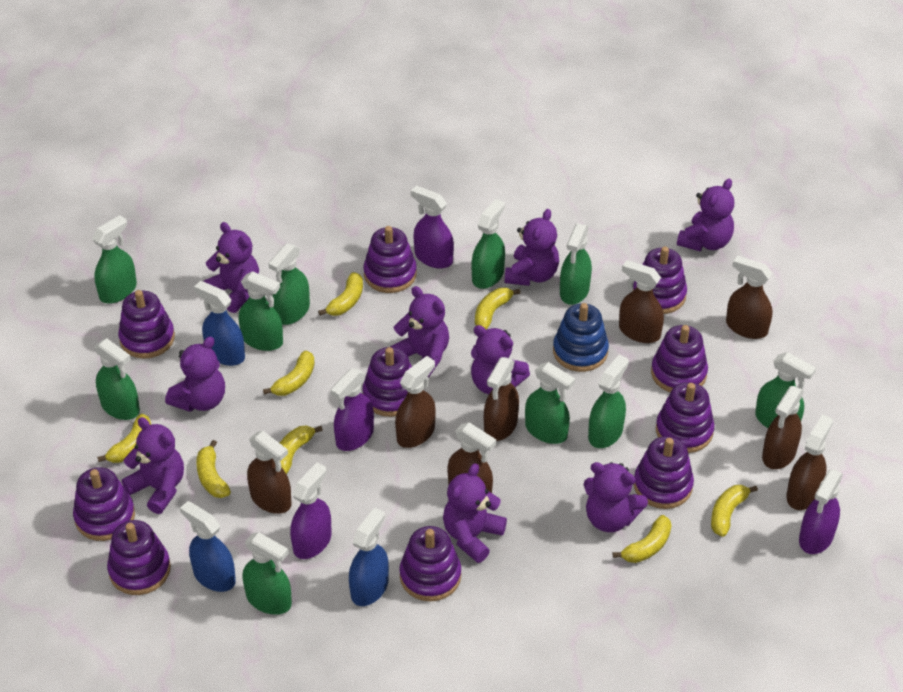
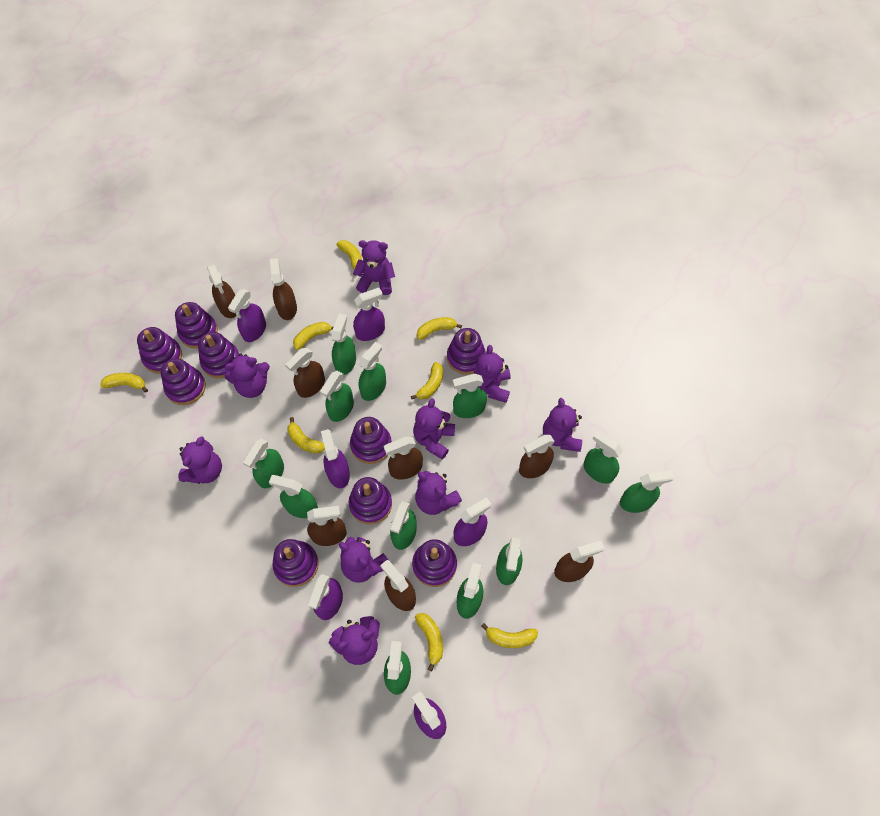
blue spray bottle: [180,501,236,592] [194,281,245,366] [349,507,389,606] = 3 -> none = 0
blue stacking toy: [553,303,609,372] = 1 -> none = 0
green spray bottle: [92,215,137,304] [94,338,140,420] [239,271,283,351] [242,532,292,615] [269,243,310,325] [472,199,505,289] [525,362,575,444] [560,223,592,305] [588,355,629,448] [755,352,816,428] = 10 -> [243,439,284,488] [269,475,318,518] [320,371,354,422] [331,313,356,375] [359,342,386,401] [384,641,411,695] [390,501,417,550] [453,374,487,418] [457,563,483,619] [496,537,522,585] [583,431,623,484] [620,470,674,513] = 12
purple spray bottle: [290,463,332,559] [331,368,374,451] [411,186,454,268] [799,469,843,554] = 4 -> [228,289,266,342] [307,574,343,620] [321,429,350,488] [353,288,385,341] [412,692,446,739] [453,497,491,546] = 6
purple stacking toy: [73,467,135,541] [107,520,171,595] [118,290,175,359] [363,226,417,293] [363,347,412,417] [399,526,461,601] [633,246,687,314] [634,436,694,509] [651,325,708,392] [656,382,714,453] = 10 -> [137,327,182,374] [161,358,206,405] [175,302,218,349] [198,332,239,378] [272,539,319,587] [349,477,392,524] [350,417,392,464] [412,539,457,587] [447,328,486,375] = 9

